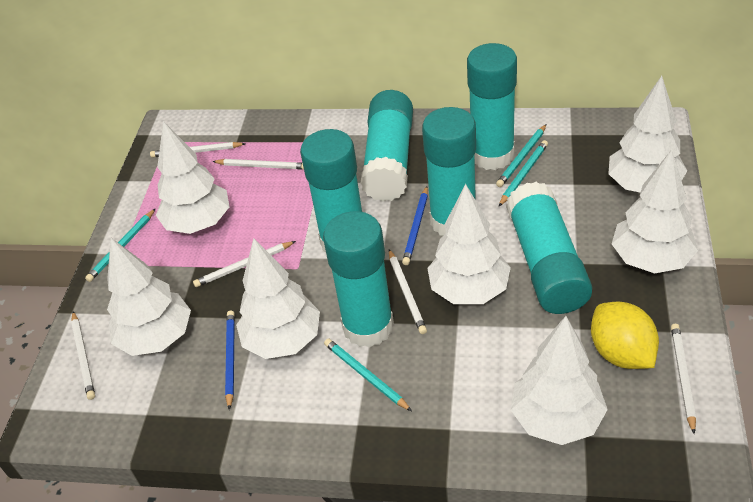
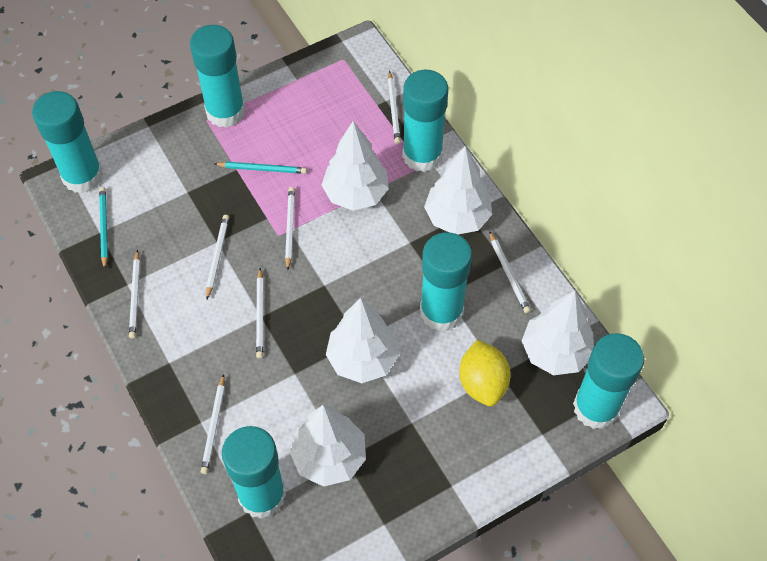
blue pencil: [225,311,235,410] [402,186,428,265] = 2 -> none = 0
turquoise pencil: [85,209,155,282] [324,339,412,411] [496,124,546,187] [499,140,548,206] = 4 -> [99,187,108,269] [214,161,307,174] = 2
white pencil: [71,311,95,400] [150,142,246,158] [193,241,296,287] [212,159,304,170] [389,249,427,334] [671,324,696,434] = 6 -> [129,250,140,338] [201,374,225,474] [206,215,229,299] [256,268,263,358] [285,187,295,270] [388,71,401,144] [489,231,531,313] = 7
white tree: [107,238,191,356] [156,121,230,234] [236,238,320,359] [428,184,511,304] [511,316,608,445] [608,76,687,193] [612,149,698,274] = 7 -> [289,405,366,487] [322,121,389,211] [326,298,399,383] [424,146,492,235] [522,290,594,375] = 5

